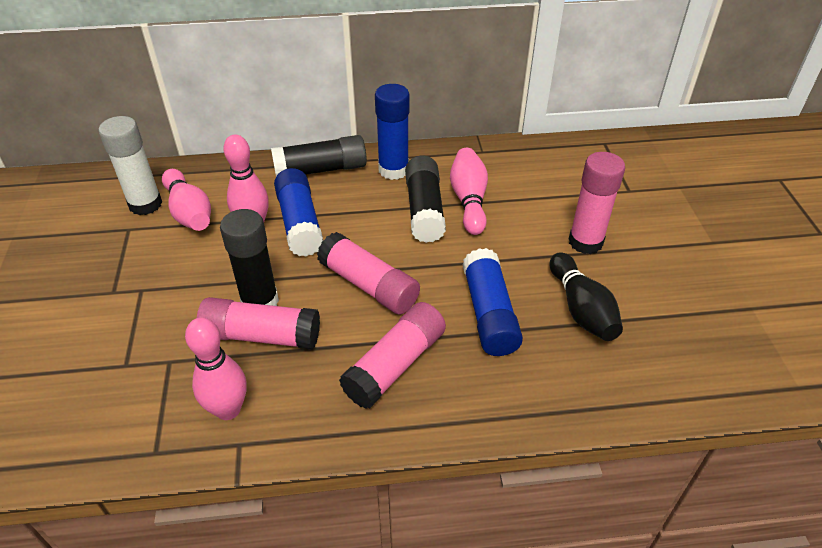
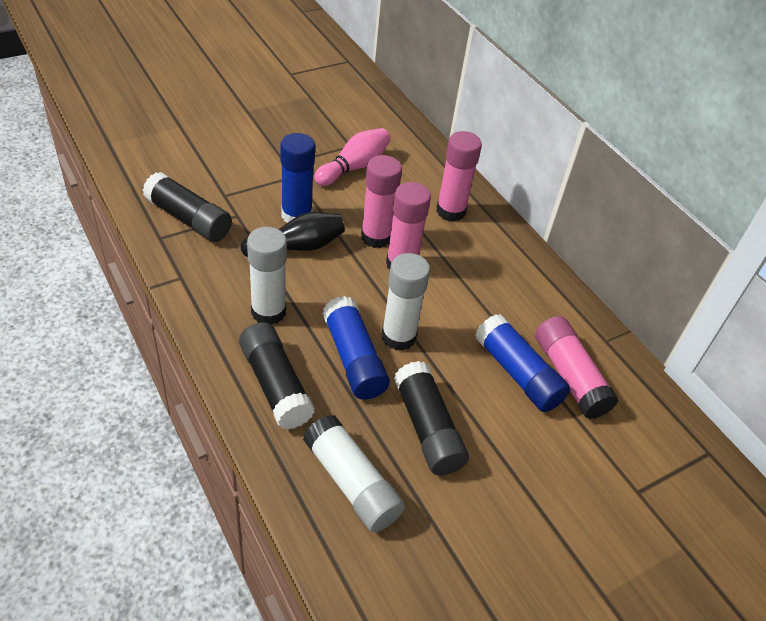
pink bowling pin: [162,169,211,231] [185,317,247,420] [223,134,269,221] [450,148,488,235] = 4 -> [314,128,390,186] = 1
white glue stick: [99,116,162,215] = 1 -> [247,227,287,325] [303,415,405,532] [382,253,430,351] = 3

